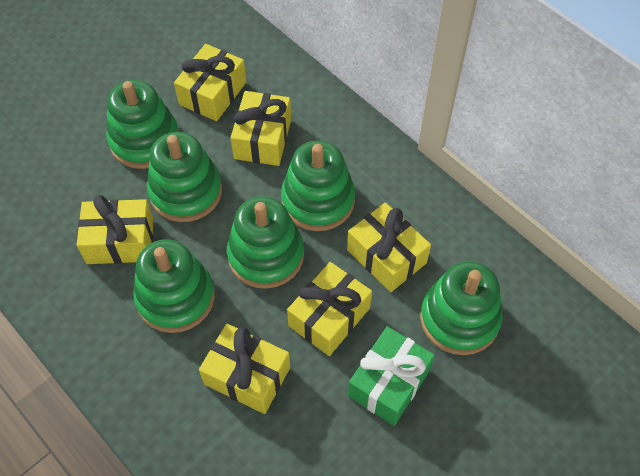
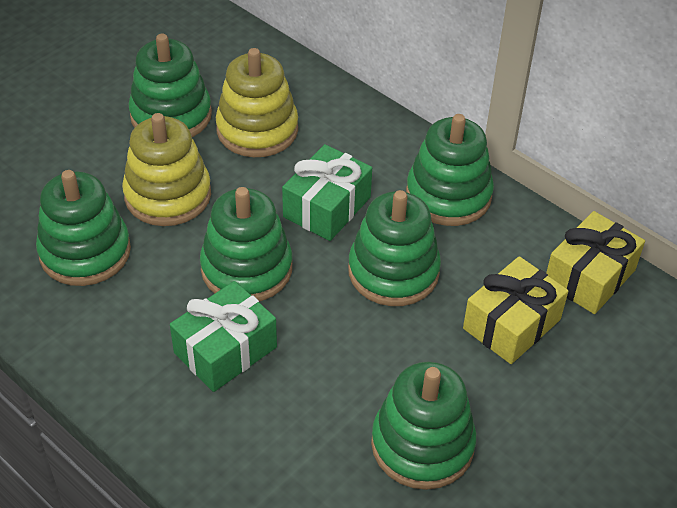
green gift: [348,326,435,426] = 1 -> [170,281,277,392] [282,144,372,241] = 2
yellow gift: [77,195,154,264] [174,44,246,121] [199,324,290,414] [230,91,291,166] [287,262,372,356] [347,202,431,292] = 6 -> [463,256,568,364] [546,211,645,314] = 2
yellow stacking toy: none = 0 -> [122,113,211,226] [216,48,298,157] = 2

